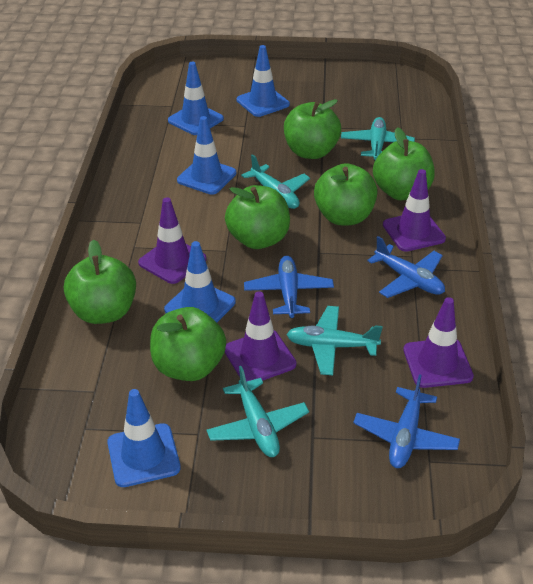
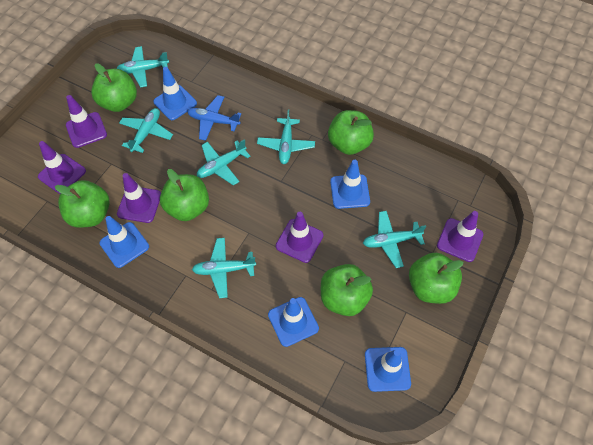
blue plane: [244,256,334,318] [353,374,460,468] [367,236,445,298] = 3 -> [187,95,241,141] = 1
purple traffic cone: [138,197,206,284] [225,291,297,382] [383,169,446,252] [403,297,474,388] = 4 -> [38,141,86,194] [66,95,107,148] [117,173,161,223] [276,212,323,263] [437,211,483,262] = 5
turquoise plane: [206,366,309,457] [241,154,310,209] [286,306,383,375] [341,117,415,162] = 4 -> [117,46,169,88] [119,108,173,153] [192,238,256,298] [197,139,250,185] [257,109,315,164] [363,211,426,268] = 6

